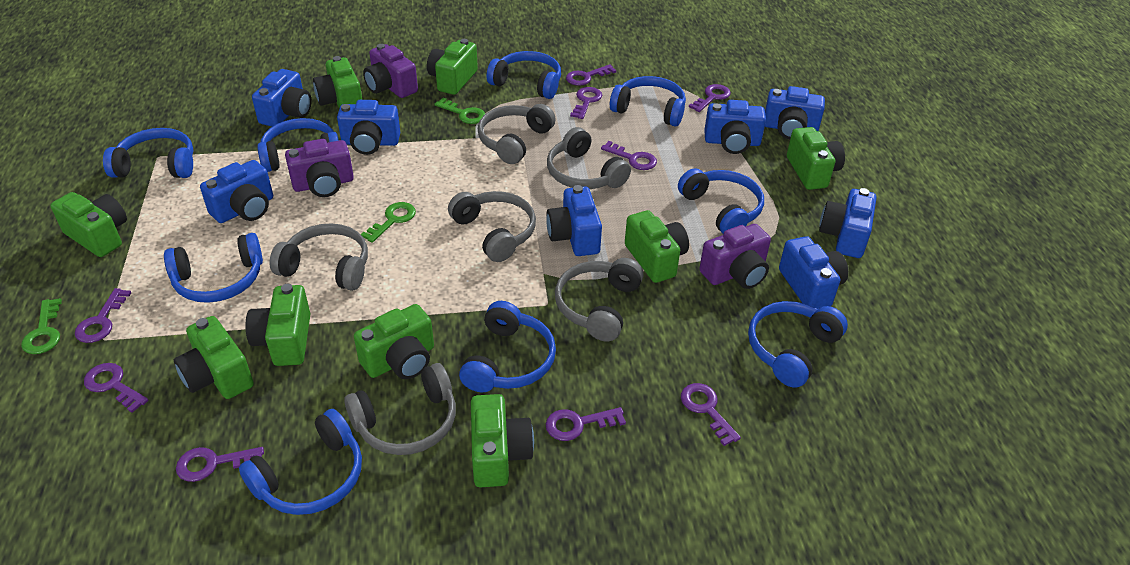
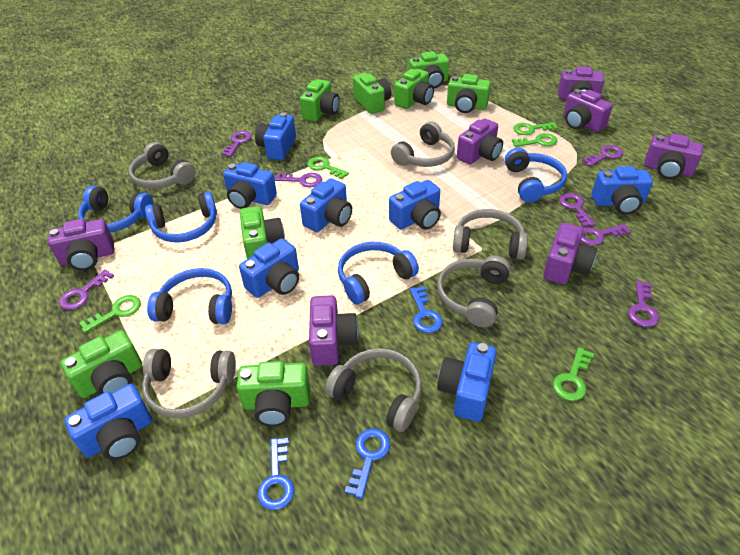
blue headphones: [103,128,193,178] [164,233,263,303] [239,409,362,515] [257,118,339,172] [459,301,556,392] [487,51,561,99] [610,76,686,127] [678,168,764,234] [748,301,848,388] = 9 -> [78,186,153,232] [145,191,217,242] [147,268,232,324] [338,242,419,304] [505,148,567,203] = 5
blue key: none = 0 -> [258,438,294,510] [345,428,390,499] [410,286,443,333] = 3
green camera: [50,192,127,257] [174,316,254,399] [246,284,311,366] [313,56,362,109] [354,304,434,379] [427,39,478,95] [471,394,534,487] [625,210,689,283] [787,127,845,190] = 9 -> [61,330,142,398] [236,361,310,426] [240,206,285,259] [300,79,340,122] [353,73,391,114] [394,69,434,109] [409,51,449,88] [447,74,491,113] = 8
green key: [21,298,62,354] [361,202,416,243] [435,98,485,124] = 3 -> [79,295,141,333] [308,156,349,180] [512,133,557,147] [513,122,558,135] [553,347,594,401] = 5
purple camera: [285,139,354,197] [363,44,418,98] [699,224,771,289] = 3 -> [48,219,114,271] [309,295,359,366] [457,119,503,164] [543,223,597,285] [558,66,605,99] [563,89,613,132] [644,134,703,179] = 7
purple key: [75,288,131,343] [84,363,149,413] [176,447,264,482] [546,407,626,441] [566,64,617,86] [570,87,602,119] [601,141,657,170] [681,383,741,446] [689,84,731,112] = 9 -> [59,269,114,310] [221,131,252,157] [274,172,322,187] [559,193,595,227] [581,224,631,245] [582,145,623,166] [628,281,659,327] = 7

